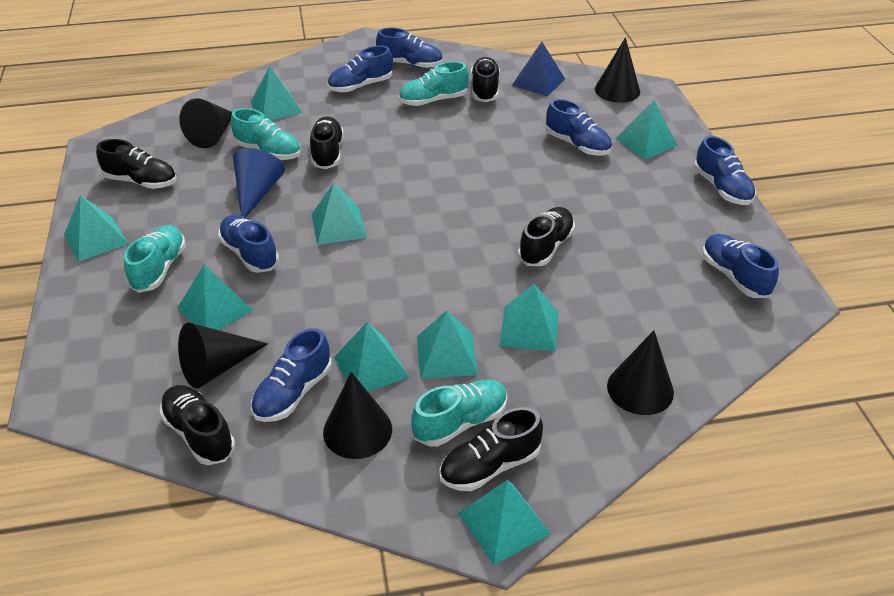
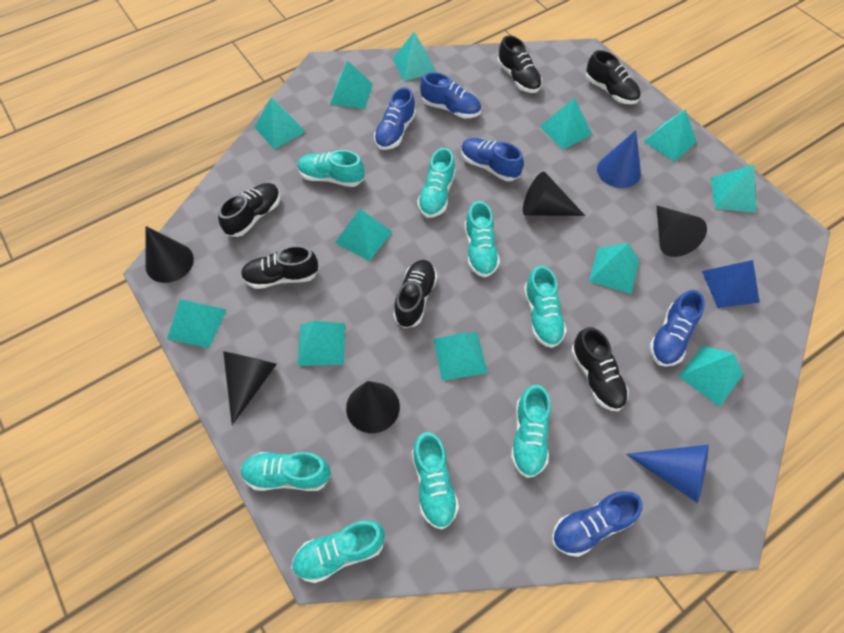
blue cone: [233,148,285,217] = 1 -> [597,130,641,188] [626,445,709,503] = 2
blue shoe: [218,215,279,273] [251,328,332,422] [328,46,393,92] [376,28,443,68] [546,99,612,155] [694,136,756,205] [702,234,779,298] = 7 -> [374,87,416,150] [420,72,481,118] [461,138,524,181] [552,491,643,557] [649,290,705,367] = 5
turquoise pyramid: [64,195,129,262] [178,265,253,330] [251,66,302,120] [312,182,367,245] [334,322,409,392] [417,311,478,379] [458,480,551,565] [499,284,559,352] [616,100,678,159] = 9 -> [167,299,227,348] [254,97,306,149] [298,321,345,366] [330,60,373,109] [335,209,392,261] [393,32,436,81] [433,332,488,381] [539,98,592,150] [589,243,640,294] [643,110,697,162] [678,346,743,407] [711,165,756,213] = 12
turquoise shoe: [124,225,186,293] [231,108,301,160] [398,61,469,106] [411,380,508,447] = 4 -> [241,452,331,491] [292,520,385,583] [297,150,364,187] [412,432,459,529] [417,148,455,218] [464,201,500,278] [511,385,551,478] [524,266,567,348] = 8

